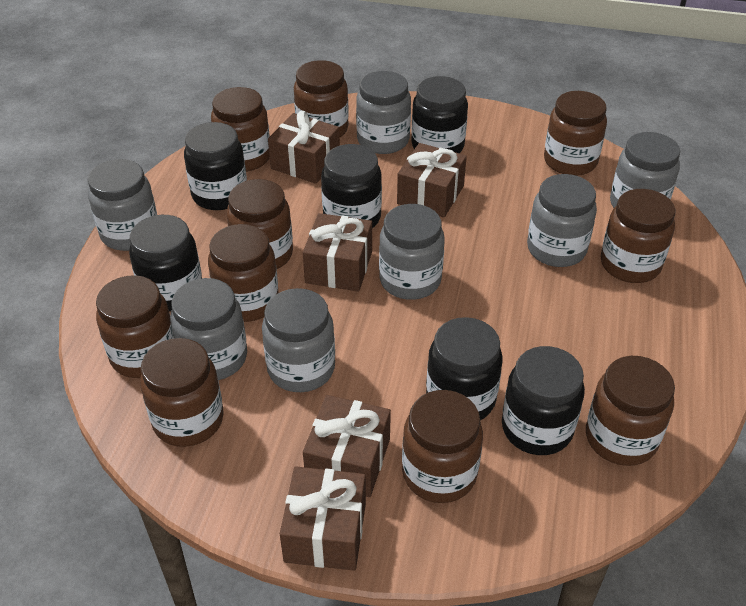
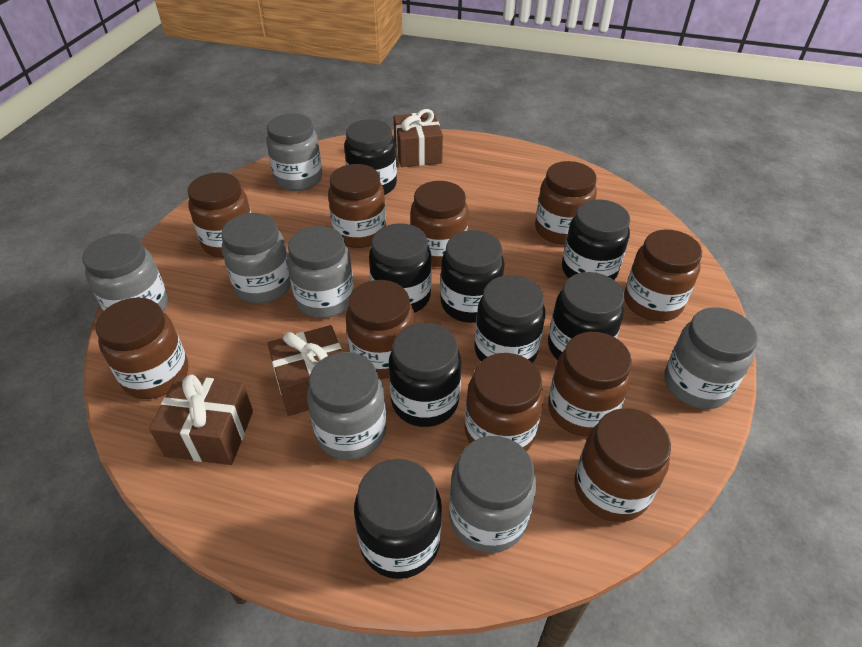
black jar: [129,215,202,311] [184,122,247,210] [321,144,382,228] [411,76,468,153] [426,317,503,420] [502,346,585,455] = 6 -> [344,119,397,195] [354,459,442,579] [369,223,432,313] [389,323,462,427] [440,230,505,323] [474,275,545,363] [548,272,624,360] [562,199,630,280] = 8
brown gift: [268,111,340,184] [280,467,366,571] [303,213,372,291] [303,395,391,497] [397,143,467,217] = 5 -> [149,374,253,465] [267,325,342,416] [394,109,443,167] = 3

